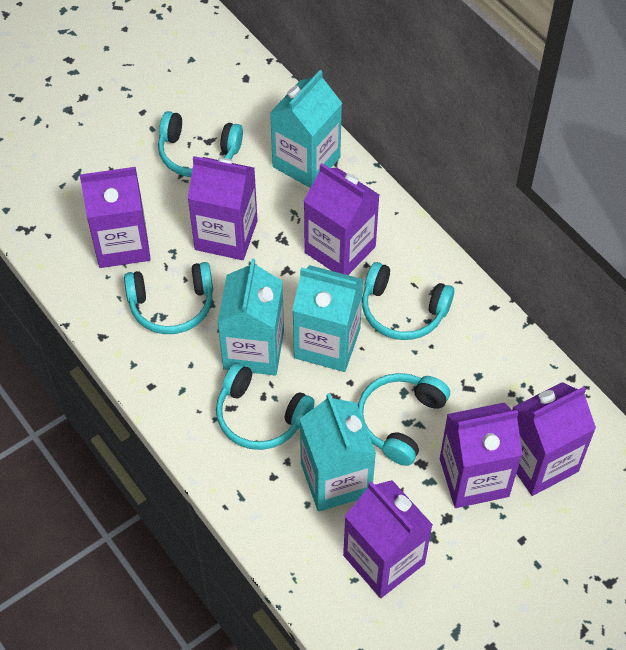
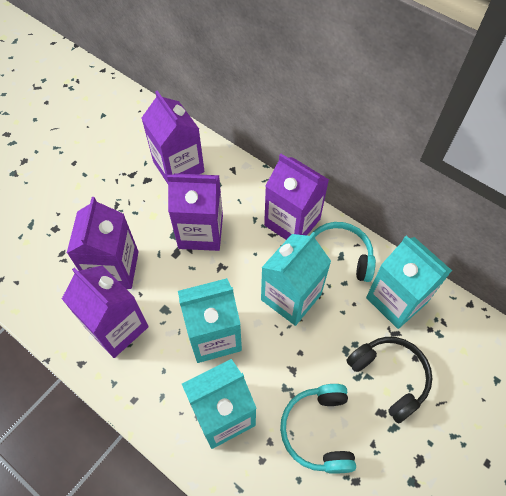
black headphones: none = 0 -> [346,337,433,423] = 1
purple carton: [80,167,151,268] [187,156,258,260] [304,163,379,275] [343,480,433,598] [440,402,522,508] [512,382,596,496] = 6 -> [62,266,149,358] [67,197,139,289] [142,91,204,184] [167,173,223,251] [264,154,329,240] = 5
turquoise headphones: [124,262,213,334] [158,111,243,177] [216,363,315,450] [358,373,450,466] [362,262,454,340] = 5 -> [280,384,356,474] [313,222,376,282] = 2

